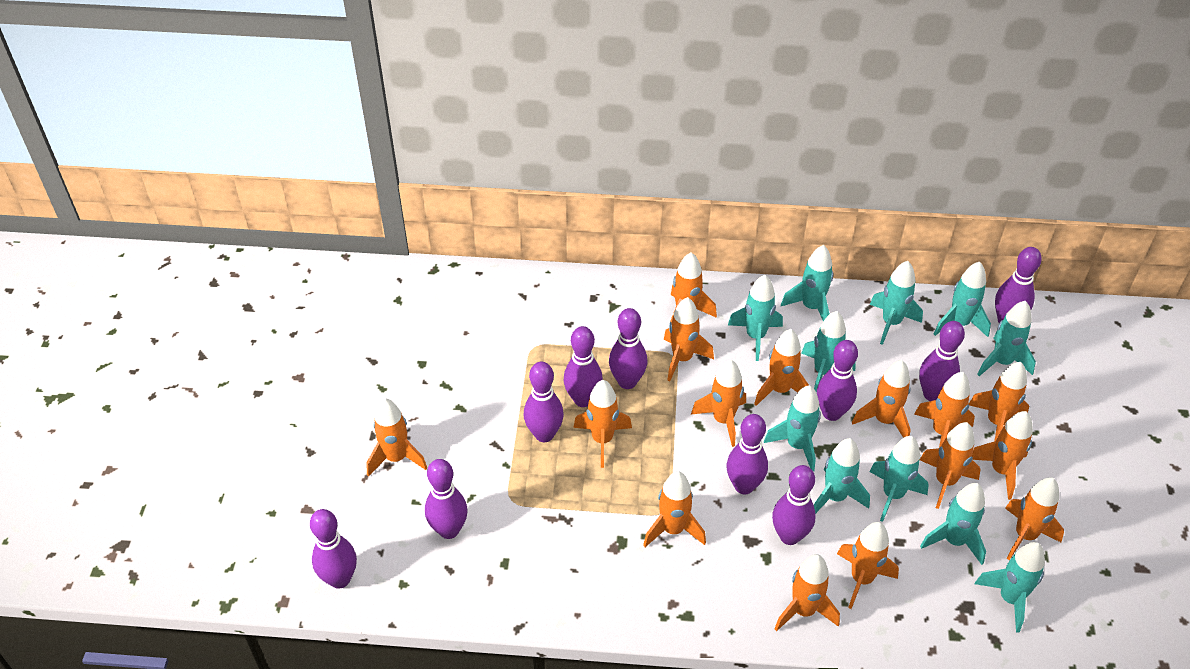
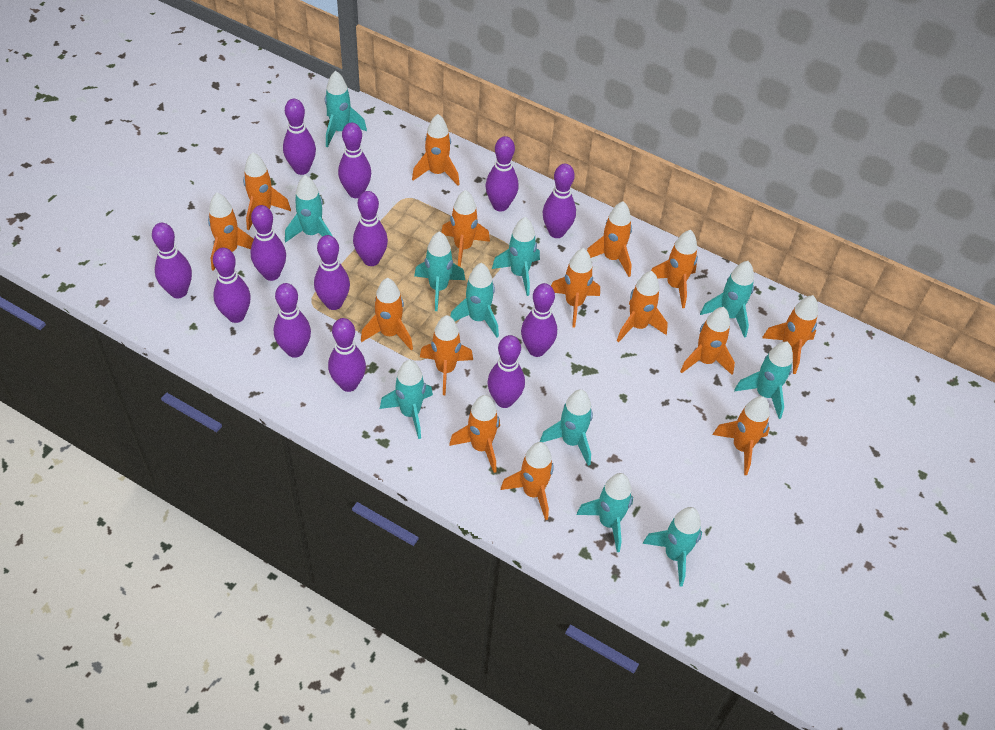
purple bowling pin: [310,509,357,589] [425,459,468,539] [524,361,564,442] [563,326,603,407] [609,308,647,389] [727,414,768,494] [772,465,816,545] [817,340,858,421] [919,321,965,401] [995,247,1042,323] = 10 -> [152,223,192,298] [213,248,251,323] [250,205,286,281] [274,283,311,358] [283,99,316,175] [314,235,350,310] [328,318,366,392] [338,123,371,198] [353,191,388,266] [485,136,519,212] [487,335,525,408] [521,283,557,357] [542,164,576,238] = 13

